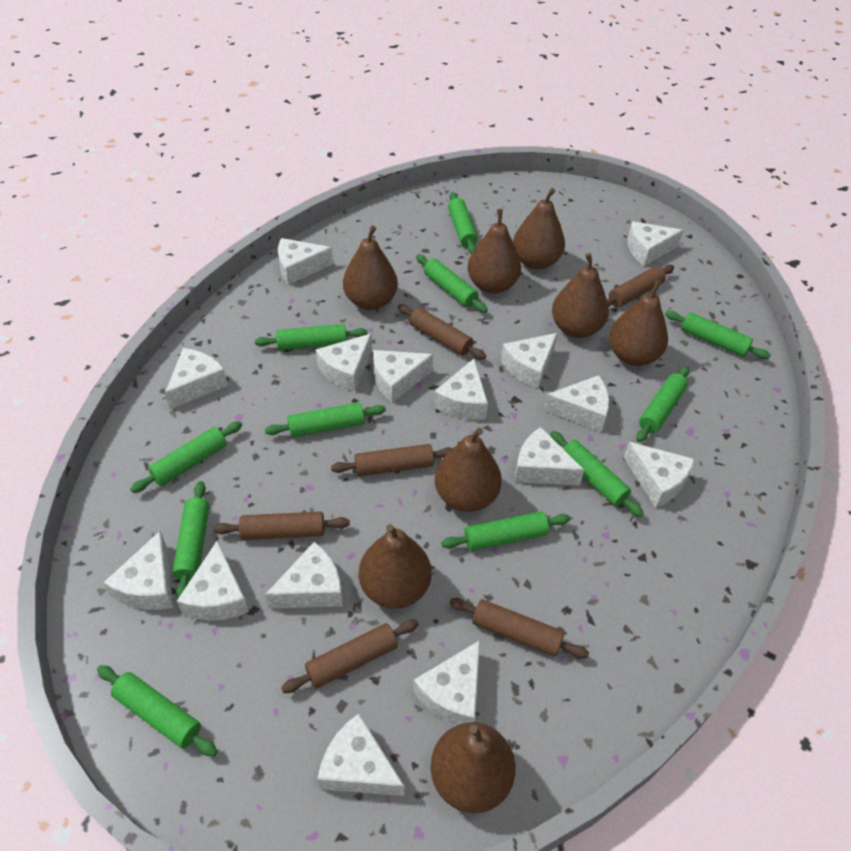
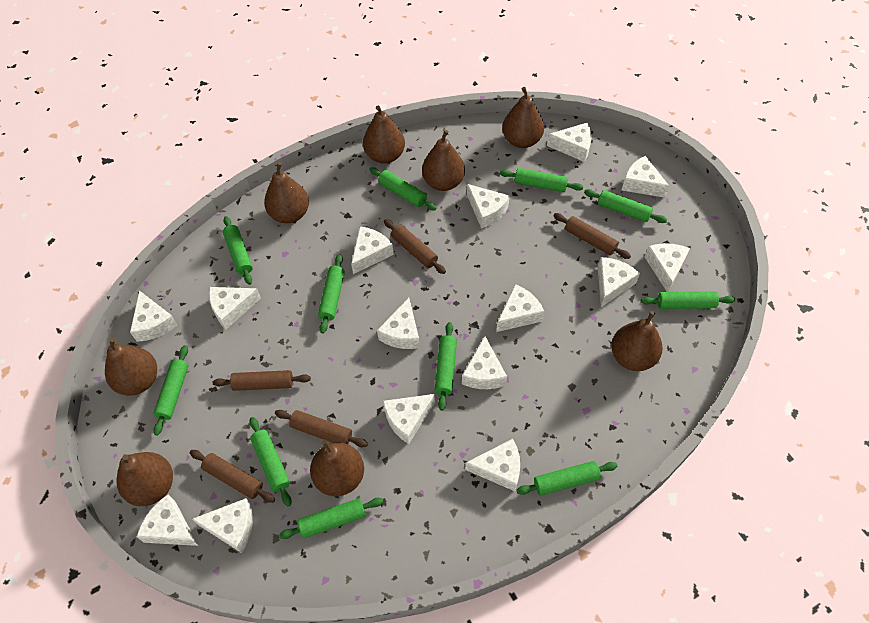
brown rolling pin: [213,512,350,540] [281,620,419,693] [331,444,453,476] [398,305,486,360] [450,598,589,658] [607,265,674,308] = 6 -> [190,450,275,503] [213,370,311,391] [275,410,368,447] [384,219,446,274] [553,213,631,259] = 5

